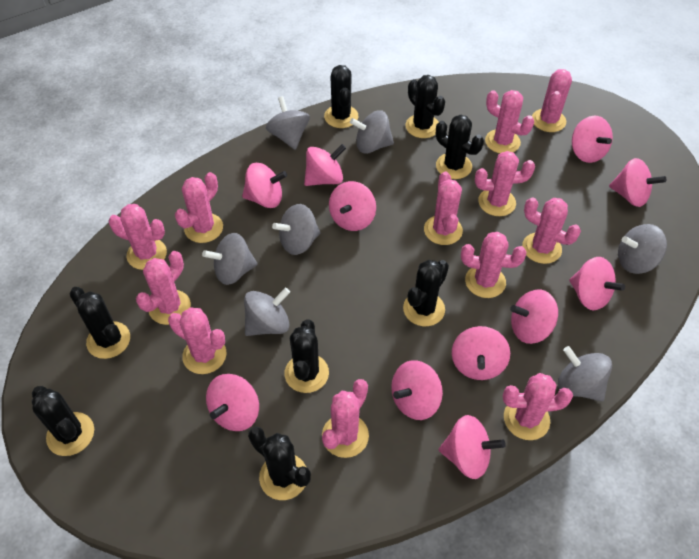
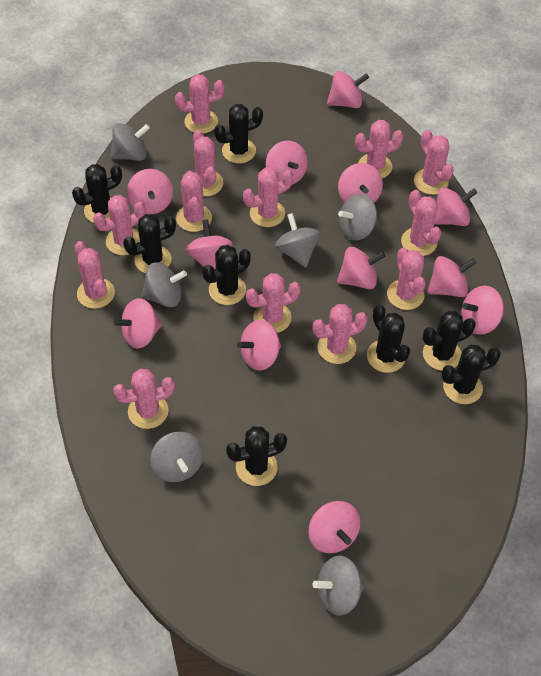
grey spinning top: [202,233,258,285] [244,287,290,336] [266,96,310,150] [272,204,321,255] [350,110,394,154] [558,346,612,401] [618,224,667,274] = 7 -> [110,123,150,161] [141,262,187,307] [150,432,203,482] [275,213,320,268] [313,556,365,616] [338,194,377,241] = 6
pink cactus: [108,204,167,270] [136,251,191,325] [168,307,226,374] [175,172,223,243] [322,379,369,458] [424,172,463,245] [461,232,526,298] [475,151,535,216] [485,90,534,153] [503,373,573,440] [522,197,581,264] [532,69,572,132] = 12 -> [75,241,115,309] [93,195,146,255] [113,369,175,429] [175,74,225,134] [176,171,212,232] [193,130,224,196] [243,167,293,227] [246,273,301,333] [312,304,368,364] [355,120,403,178] [387,247,426,310] [401,190,441,256] [414,130,454,195] = 13
pink spinning top: [206,374,259,431] [242,163,287,208] [304,144,346,186] [329,181,376,231] [391,360,443,420] [439,415,506,479] [452,326,510,380] [510,290,558,344] [569,257,625,310] [572,116,613,163] [609,158,666,207] = 11 -> [114,298,162,349] [127,169,173,214] [186,219,233,269] [237,320,281,371] [266,141,308,185] [308,501,360,553] [327,71,369,108] [337,247,385,289] [338,163,383,202] [427,256,476,297] [434,187,477,226] [462,285,504,335] = 12

